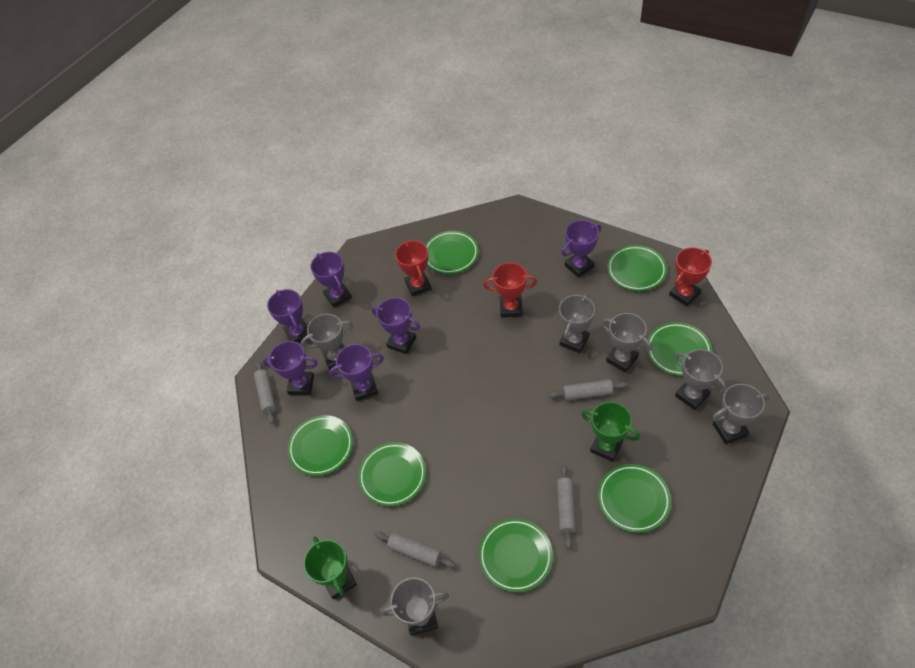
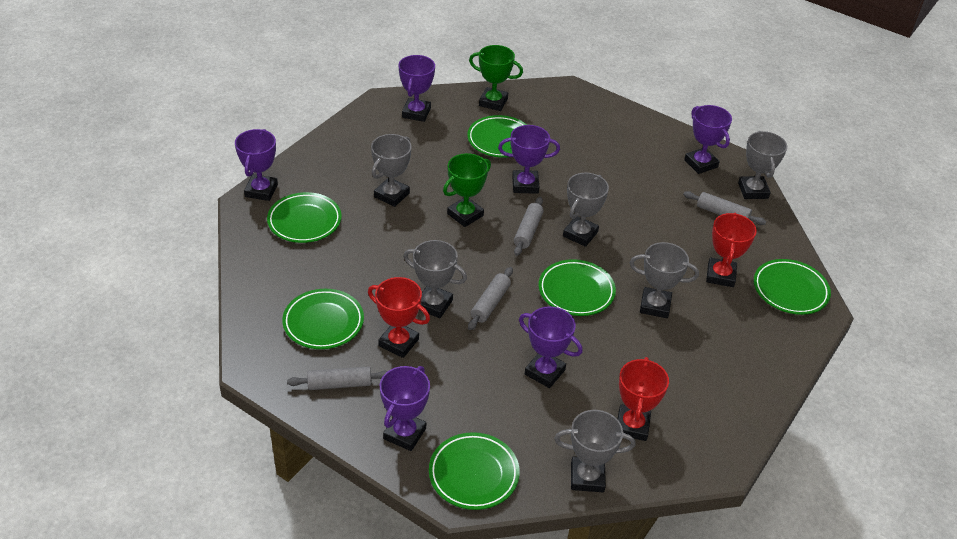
green plate: [287,415,353,476] [358,442,426,506] [425,231,479,274] [479,518,553,592] [598,464,671,533] [607,245,667,291] [647,322,712,376] = 7 -> [267,192,342,243] [282,289,364,349] [429,432,520,510] [467,115,527,158] [539,259,616,316] [754,259,831,315] = 6

